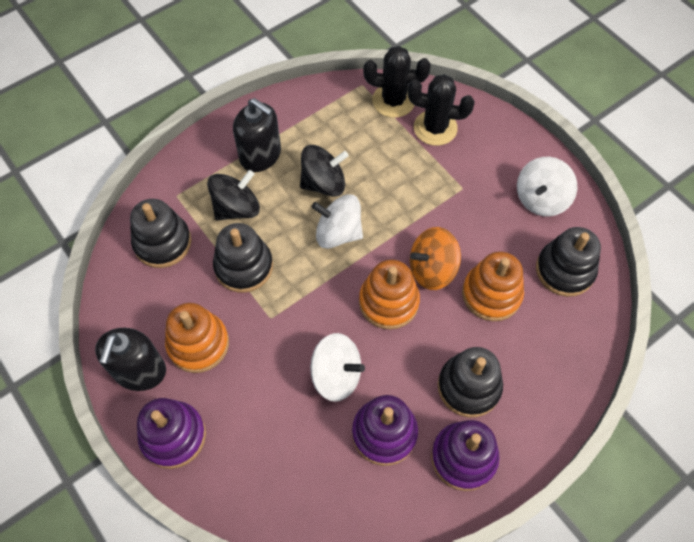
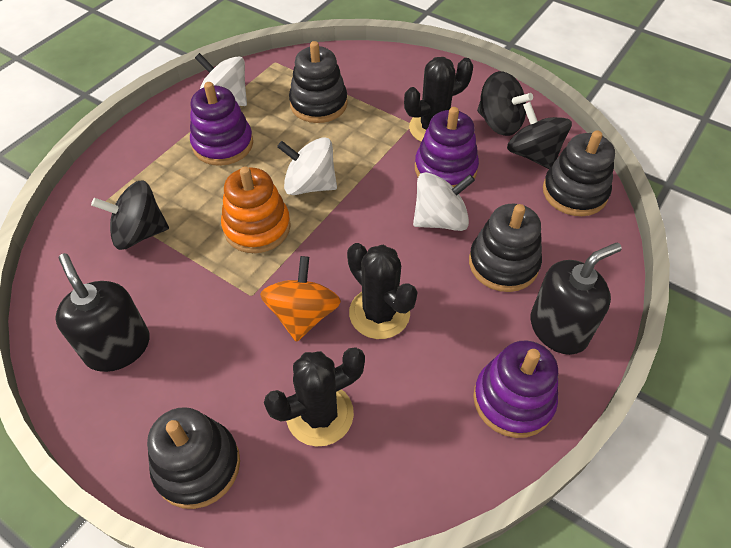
black cactus: [363,46,431,118] [407,74,475,146] = 2 -> [264,347,365,447] [347,243,417,339] [404,57,473,142] = 3
black spinning top: [207,170,260,221] [300,145,348,197] = 2 -> [91,180,169,250] [477,71,533,136] [507,102,572,169] = 3
orange stacking toy: [165,303,229,373] [359,260,420,330] [462,251,524,321] = 3 -> [221,166,291,253] = 1

